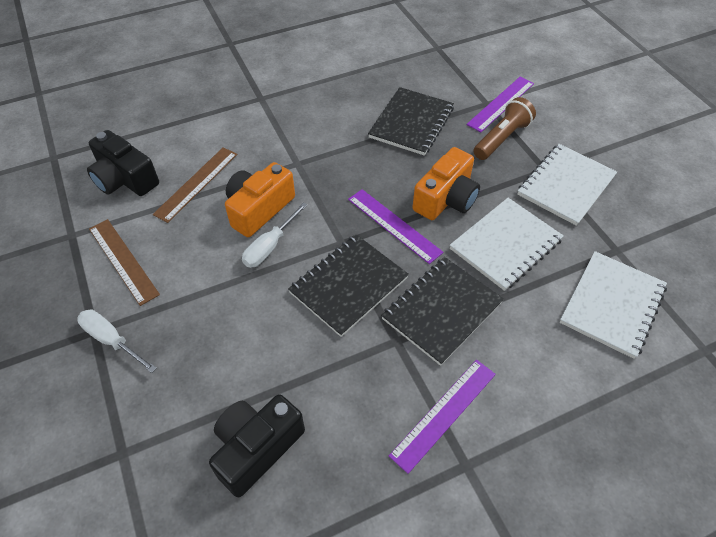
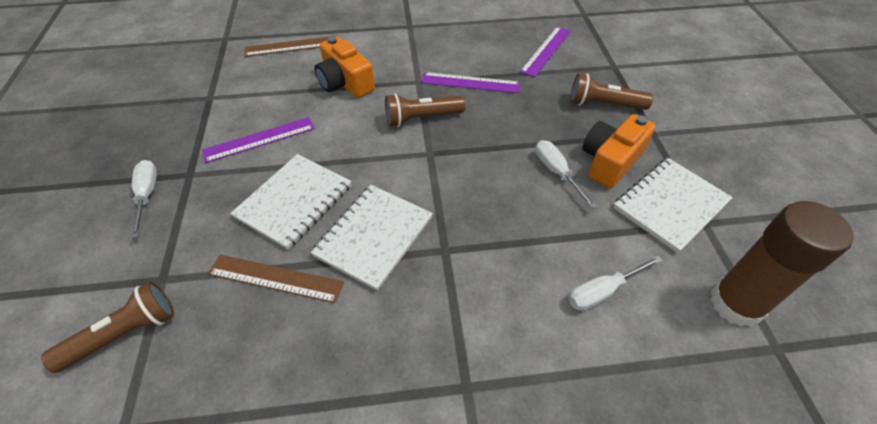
black camera: [87,130,159,196] [209,394,305,497] = 2 -> none = 0
black notebook: [288,234,409,337] [368,87,454,156] [381,257,504,366] = 3 -> none = 0
brown flashlight: [473,97,536,160] = 1 -> [41,281,174,373] [385,94,466,127] [570,73,653,110] = 3
brown glue stick: none = 0 -> [710,201,854,327] = 1
white screwdriver: [77,309,157,373] [242,202,308,268] = 2 -> [131,160,157,238] [536,140,597,208] [569,256,663,311] = 3

